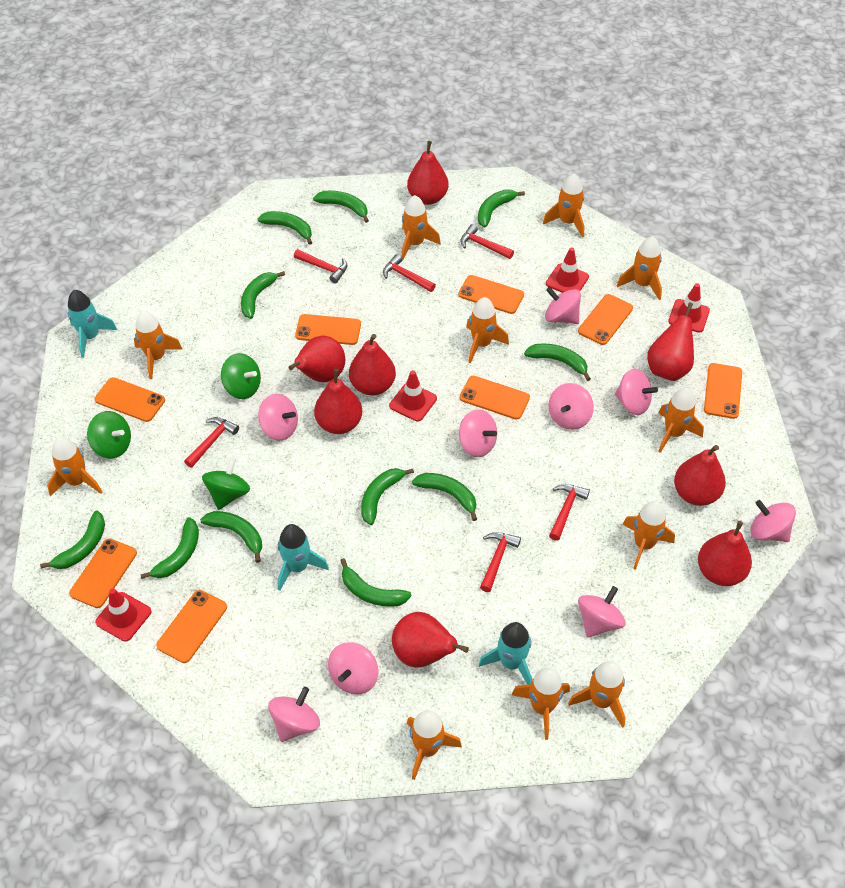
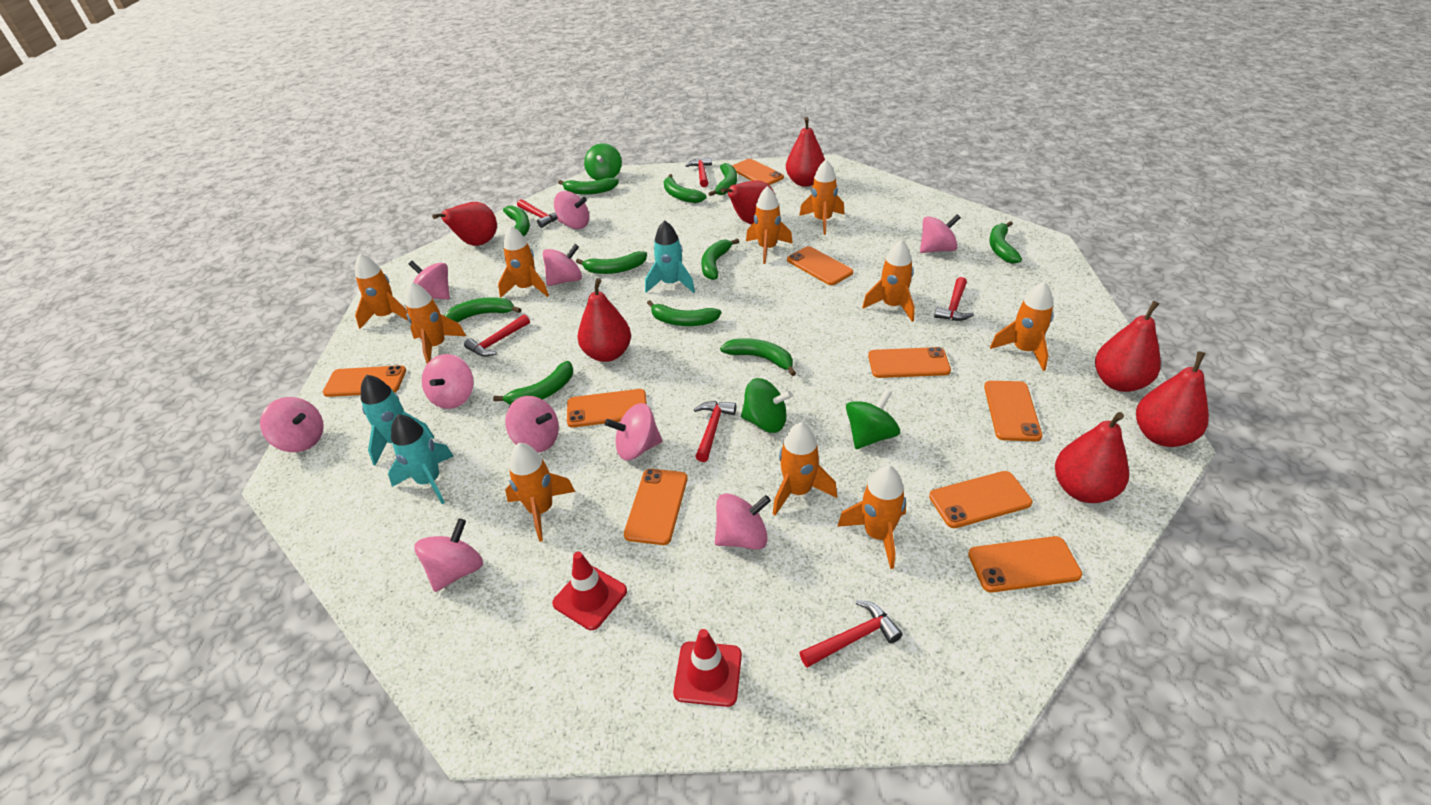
orange phone: [69,538,137,608] [94,377,165,422] [156,590,227,663] [295,314,361,345] [458,275,524,314] [460,376,530,420] [578,294,633,345] [704,363,742,419] = 8 -> [323,365,406,397] [567,389,647,427] [624,469,687,545] [732,159,784,185] [787,246,853,285] [868,347,951,378] [929,471,1032,528] [968,536,1082,593] [984,381,1042,441] = 9
orange rocket: [47,437,102,496] [134,311,183,379] [402,195,441,260] [407,710,462,780] [466,297,509,363] [511,668,570,740] [543,174,584,238] [568,661,626,728] [617,236,662,300] [623,501,675,570] [658,388,704,453] = 11 -> [355,254,408,329] [406,282,466,363] [498,226,549,298] [505,443,575,542] [746,186,793,264] [773,422,837,515] [799,160,845,235] [837,465,906,569] [862,240,915,322] [990,282,1053,371] = 10
pink spinning top: [258,394,298,441] [268,687,320,742] [328,642,378,695] [459,409,497,457] [545,287,581,324] [548,383,594,430] [578,586,626,638] [615,369,658,415] [751,500,796,542] = 9 -> [260,397,324,452] [409,261,450,300] [414,518,483,592] [422,354,474,409] [505,396,559,453] [543,244,582,286] [554,191,589,229] [605,403,663,461] [715,493,771,550] [920,214,961,253] = 10
red pear: [288,336,345,382] [314,369,362,434] [349,334,396,395] [392,612,469,667] [407,141,448,205] [647,303,694,381] [674,445,726,506] [698,521,752,586] = 8 -> [432,202,497,246] [577,278,631,362] [721,180,775,224] [786,117,825,187] [1055,412,1129,503] [1095,301,1161,392] [1136,351,1209,447] = 7
red traffic cone: [95,588,151,642] [389,370,437,422] [546,247,589,293] [668,283,710,333] = 4 -> [552,552,627,630] [673,629,742,707] = 2

